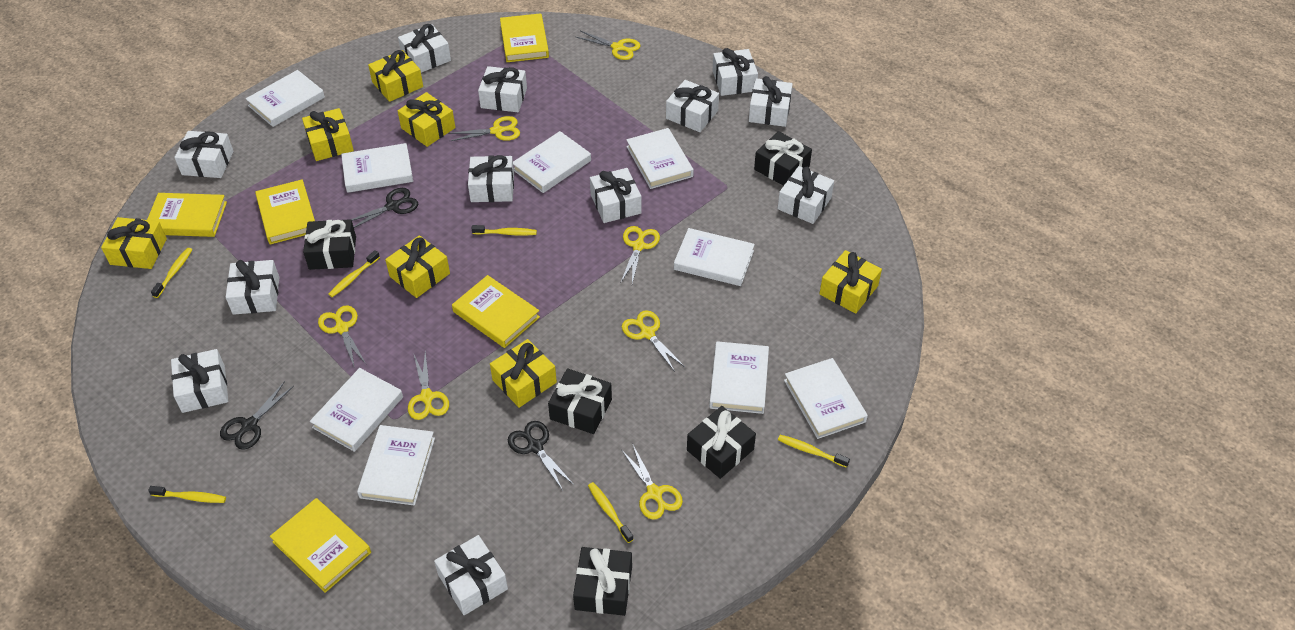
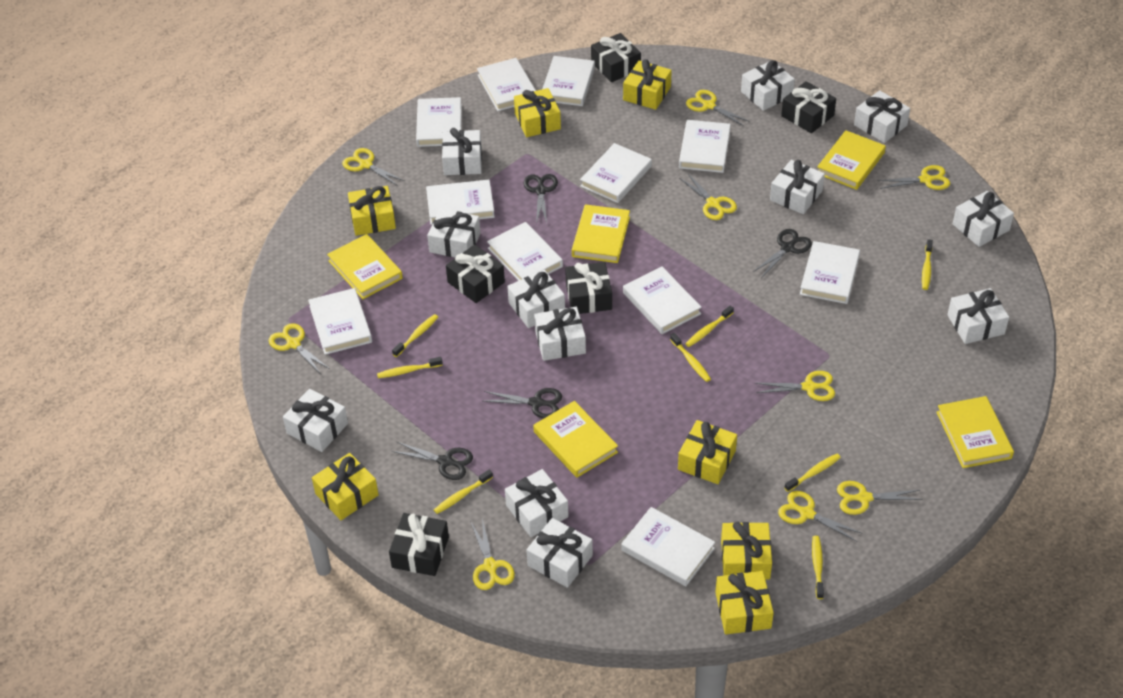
black scissors: [220,381,294,450] [351,188,418,228] [508,421,574,490] = 3 -> [392,442,473,480] [484,388,562,419] [524,174,558,224] [753,229,812,278] = 4
white book: [246,70,325,127] [310,368,403,452] [341,143,413,193] [357,425,435,505] [513,131,591,193] [626,128,694,189] [674,228,755,286] [709,341,769,414] [784,358,868,439] = 9 -> [308,288,372,355] [416,97,462,147] [426,180,495,225] [477,58,536,111] [487,222,563,281] [542,56,595,106] [580,143,652,203] [621,507,715,586] [623,266,702,334] [679,120,731,173] [800,241,860,304] = 11
yellow scissors: [318,305,366,368] [408,351,449,420] [448,116,520,141] [576,31,640,60] [621,226,660,283] [621,443,683,520] [622,310,685,372] = 7 -> [269,323,330,374] [342,148,405,186] [470,518,515,590] [679,173,737,220] [686,90,750,126] [755,371,835,401] [778,491,861,542] [837,481,923,515] [877,165,950,190] = 9
yellow toothbrush: [148,486,226,503] [151,248,192,298] [328,250,380,297] [471,225,537,236] [588,482,634,543] [778,435,850,468] = 6 -> [377,357,443,378] [392,314,438,357] [434,470,493,514] [670,333,711,382] [685,306,734,347] [784,454,841,492] [812,536,824,599] [922,239,933,290] = 8

